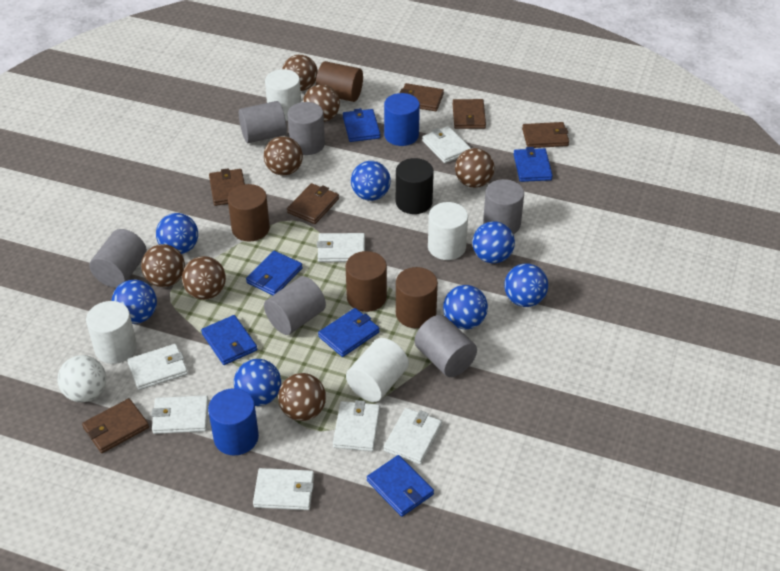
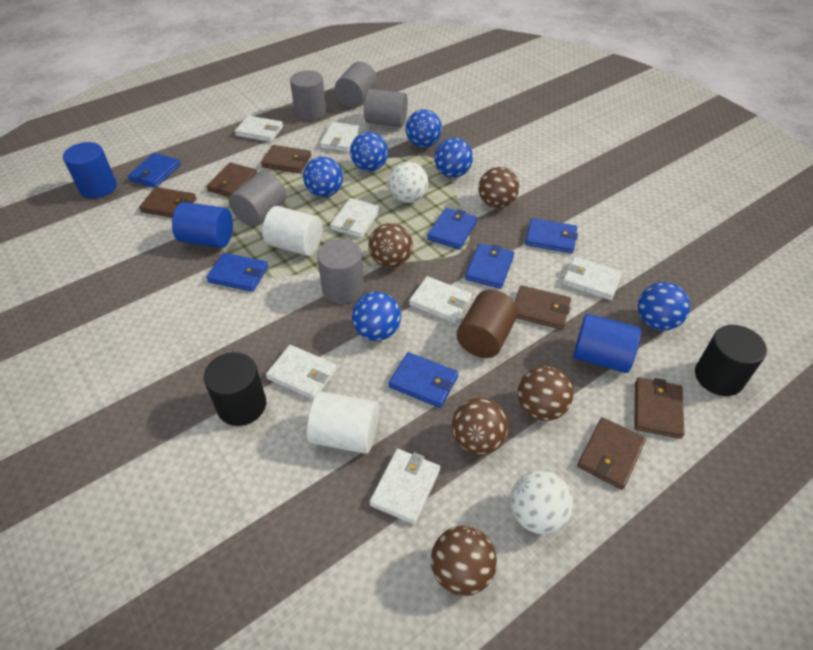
black cylinder: [396,158,434,214] = 1 -> [204,352,266,426] [695,325,767,396] = 2
blue ball: [112,280,157,324] [156,213,198,254] [234,359,281,406] [351,161,391,201] [443,285,488,329] [472,221,515,263] [504,263,548,307] = 7 -> [303,156,343,197] [350,132,388,171] [352,292,401,341] [406,109,442,147] [434,138,473,178] [638,282,690,331] = 6
blue cylinder: [208,388,259,456] [384,93,420,146] = 2 -> [63,142,117,199] [172,202,233,248] [573,314,641,373] = 3
brown ball: [141,244,185,287] [182,256,226,300] [264,136,303,176] [278,373,326,421] [282,55,318,91] [303,85,340,122] [455,148,494,188] = 7 -> [368,223,413,268] [431,526,497,596] [451,397,508,455] [478,167,519,208] [517,366,573,421] = 5
brown cylinder: [228,184,270,242] [316,61,363,102] [345,251,387,312] [396,267,438,328] = 4 -> [456,290,518,358] = 1
grey cylinder: [90,229,147,288] [239,101,287,143] [264,276,326,335] [288,102,325,155] [414,315,477,377] [483,179,524,234] = 6 -> [229,171,286,227] [290,70,326,120] [317,239,364,304] [335,62,377,107] [364,89,408,127] = 5
white ball: [57,355,106,402] = 1 -> [388,162,429,203] [510,470,574,534] = 2
white cylinder: [86,301,137,364] [265,69,301,121] [346,338,409,402] [428,202,468,260] = 4 -> [262,206,322,256] [307,392,379,454] = 2

